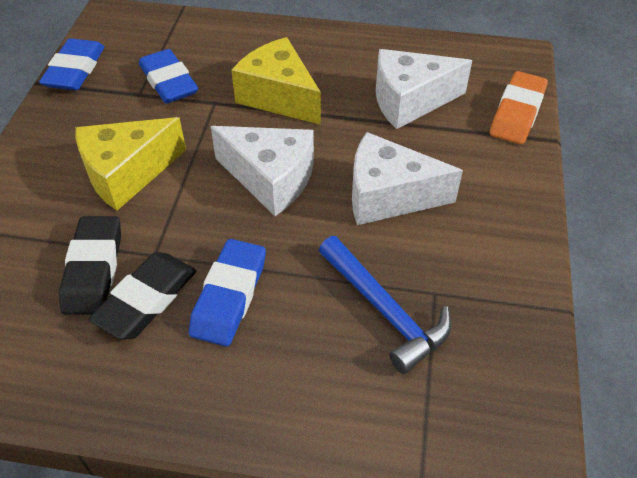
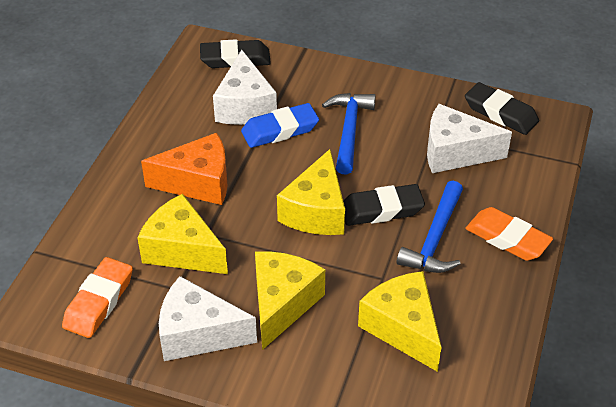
black eraser: [59,216,121,315] [89,252,196,340] = 2 -> [200,39,271,68] [343,184,425,226] [465,82,539,135] = 3
blue eraser: [39,38,105,90] [139,49,198,104] [189,239,266,346] = 3 -> [241,103,319,148] = 1
blue hammer: [319,236,452,374] = 1 -> [322,93,376,175] [397,181,463,273] = 2
orange cheese: none = 0 -> [141,133,227,205] = 1
orange eraser: [490,71,548,144] = 1 -> [62,257,133,338] [465,207,553,261] = 2
yellow cheese: [75,117,186,210] [231,37,321,125] = 2 -> [137,194,228,274] [255,251,325,350] [277,149,345,235] [358,271,442,372] = 4

